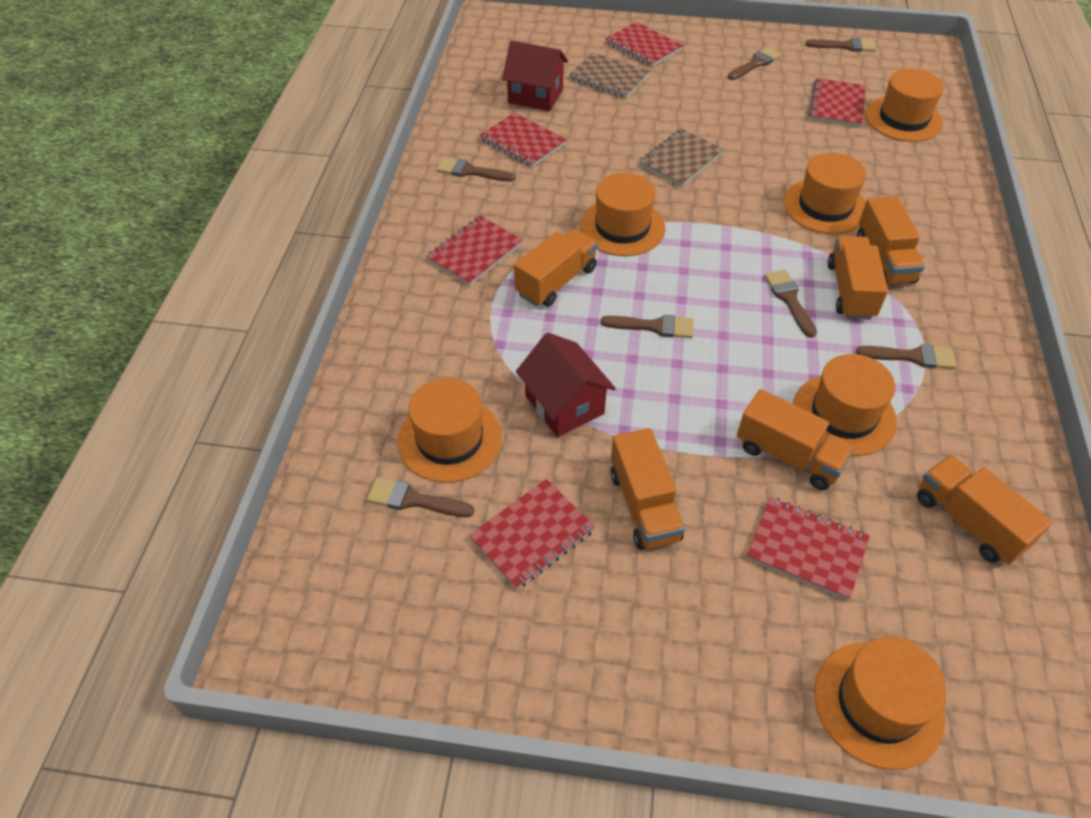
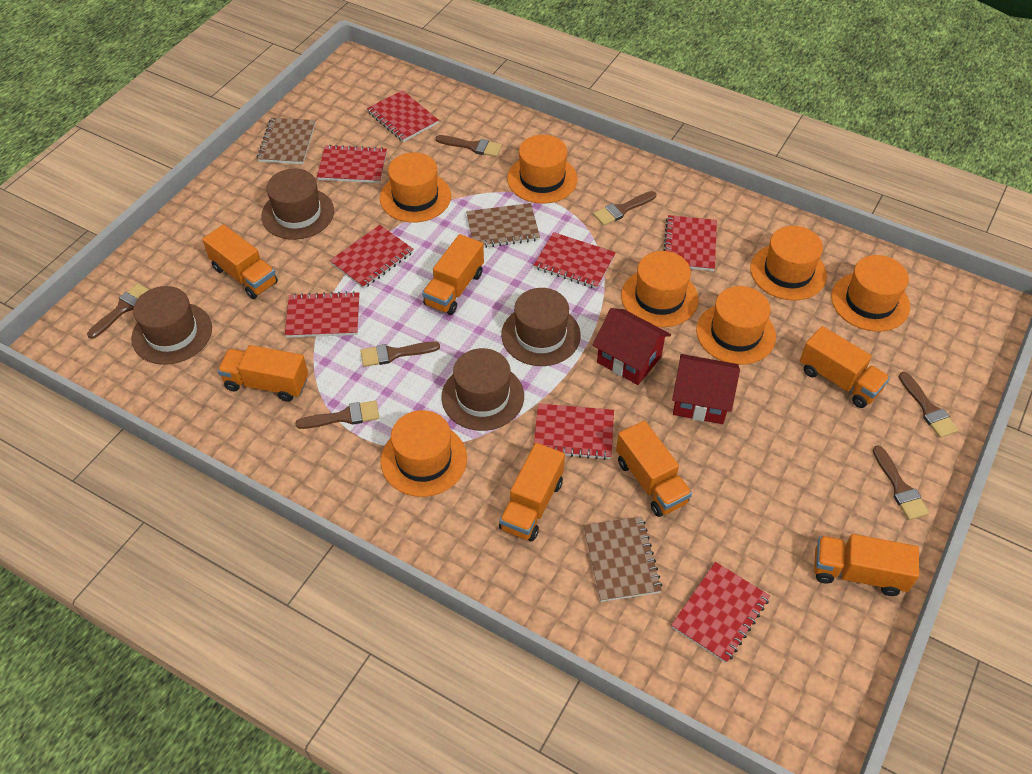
brown hat: none = 0 -> [131,286,212,365] [261,169,334,240] [441,348,524,431] [501,288,581,366] = 4
brown notebook: [569,53,650,98] [639,128,724,187] = 2 -> [257,118,316,164] [466,203,540,248] [583,516,662,602] = 3
orange hat: [397,378,502,483] [580,173,665,256] [783,153,866,234] [793,354,897,456] [814,637,946,770] [865,69,944,142] = 6 -> [380,152,451,223] [381,410,467,497] [507,135,577,204] [621,251,699,327] [696,286,776,365] [750,226,827,300] [831,255,910,332] = 7
orange truck: [514,229,598,307] [611,428,685,550] [737,389,855,490] [828,236,888,320] [857,196,925,284] [917,455,1052,565] = 6 -> [202,224,278,299] [218,345,308,402] [422,234,484,315] [499,443,565,541] [616,421,692,517] [800,326,890,408] [814,534,919,596] = 7
red notebook: [426,216,523,286] [469,479,595,590] [480,112,567,168] [605,22,683,67] [747,497,870,600] [809,78,866,127] = 6 -> [285,291,359,338] [317,145,387,183] [330,225,414,289] [367,90,439,142] [534,232,616,289] [534,404,614,460] [664,215,717,271] [671,562,770,663] = 8

